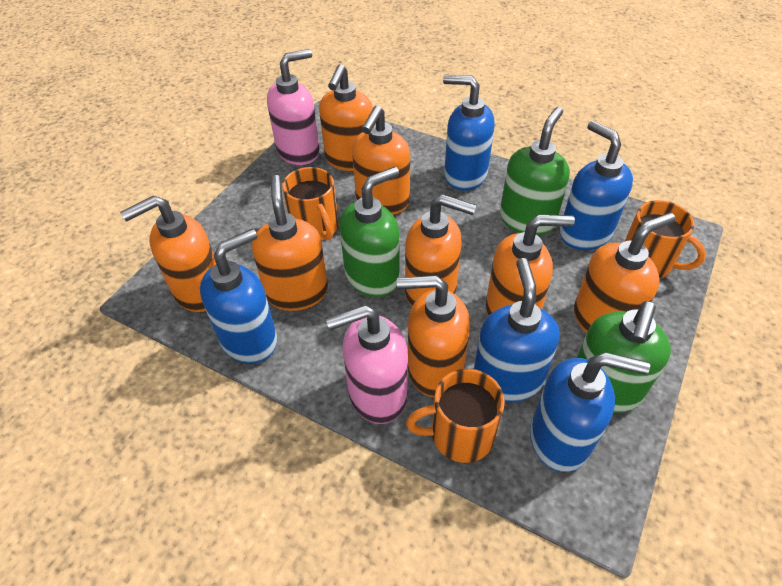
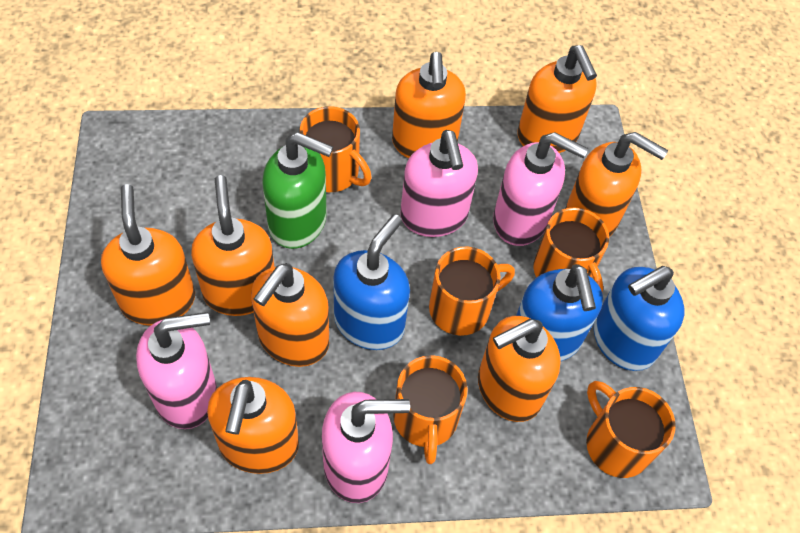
blue soap dispenser: [200,229,277,364] [443,75,495,191] [474,258,560,402] [530,352,650,472] [560,121,633,250] = 5 -> [333,214,410,350] [516,264,603,361] [594,266,685,371] = 3
green soap dispenser: [340,167,400,297] [500,107,570,235] [577,301,671,413] = 3 -> [262,132,333,249] = 1
orange mug: [282,167,339,240] [406,369,505,463] [625,200,706,279] = 3 -> [300,106,372,192] [393,355,468,464] [429,247,515,336] [533,208,609,292] [586,381,676,478] = 5
pink soap dispenser: [267,49,320,165] [326,305,408,424] = 2 -> [136,312,217,429] [322,392,410,503] [400,130,478,237] [493,132,588,246] = 4

